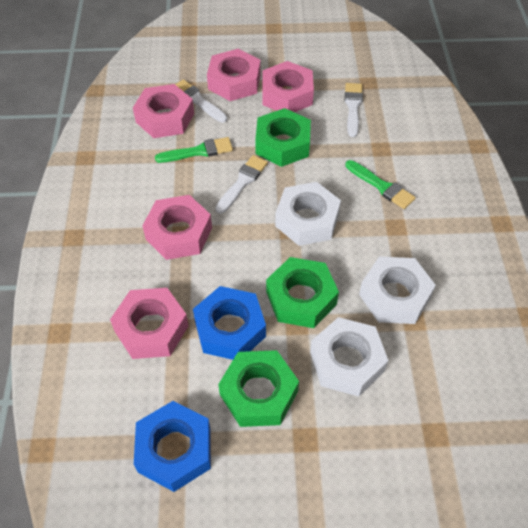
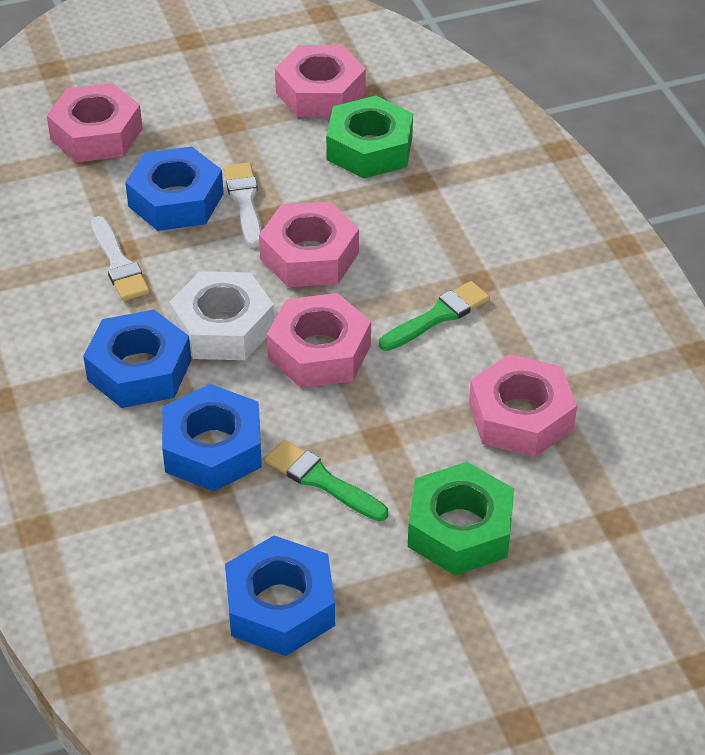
blue nut: [134,401,211,492] [193,286,266,360] = 2 -> [83,310,191,408] [125,147,224,231] [162,384,262,491] [225,536,335,656] = 4
green nut: [218,350,299,427] [255,108,311,167] [266,257,339,328] = 3 -> [326,96,413,179] [408,462,514,575] = 2
white brush: [175,79,227,123] [215,155,268,214] [345,83,363,137] = 3 -> [91,216,150,301] [224,163,262,248] = 2
white nut: [275,182,341,246] [310,317,388,396] [359,257,436,324] = 3 -> [169,271,274,360] = 1

